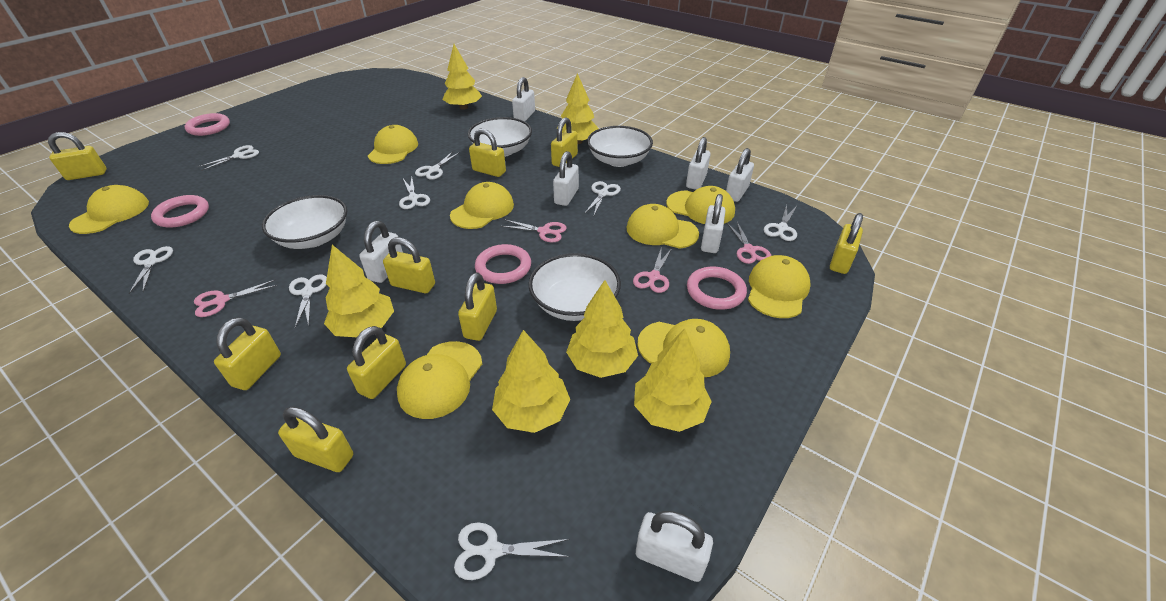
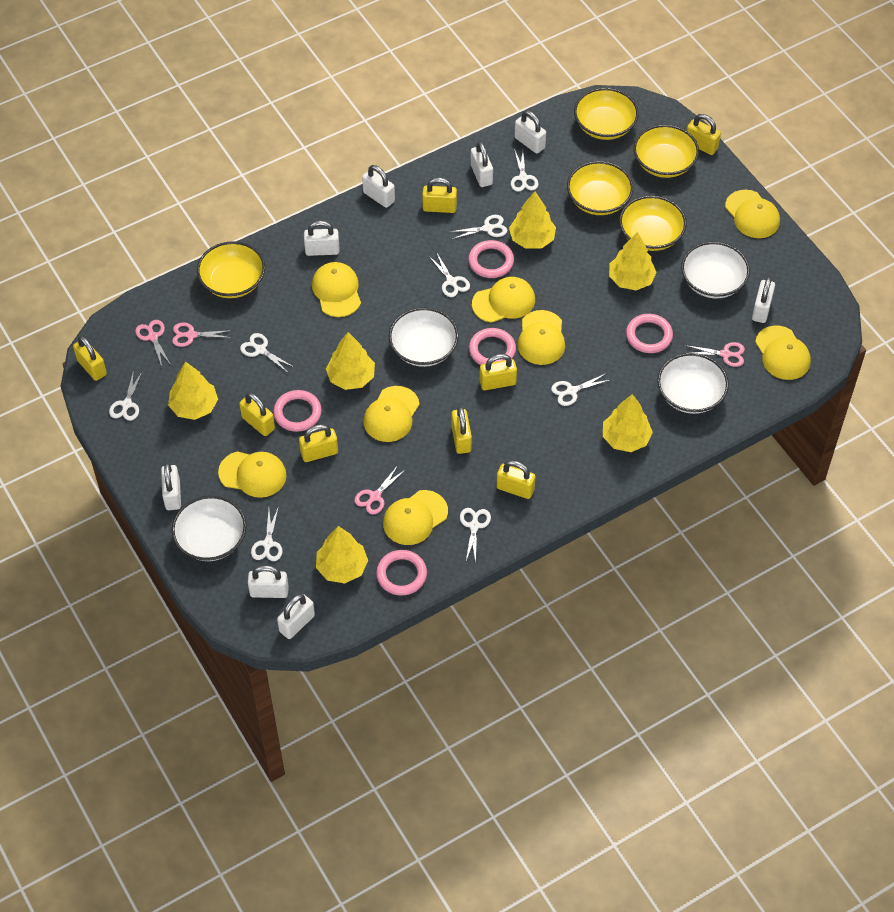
pink ring: [151,195,209,228] [185,113,230,136] [475,244,531,284] [687,267,747,310] = 4 -> [273,390,322,432] [376,550,427,596] [468,240,514,278] [469,328,516,365] [626,314,673,353] = 5
white padlock: [359,221,403,283] [512,77,535,121] [553,151,579,206] [636,511,713,582] [686,137,711,190] [701,194,725,253] [726,148,754,202] = 7 -> [161,463,181,510] [248,565,289,598] [277,594,315,639] [304,221,339,256] [362,165,395,208] [471,141,493,187] [514,110,546,154] [752,276,775,323] = 8
yellow bowl: none = 0 -> [197,241,265,298] [567,161,633,215] [574,88,639,140] [619,196,687,251] [633,125,699,178] = 5
yellow padlock: [48,132,107,180] [214,317,281,390] [278,407,353,472] [347,326,406,399] [383,238,435,293] [458,273,497,341] [469,129,506,177] [551,117,578,167] [830,213,863,274] = 9 -> [73,336,107,381] [239,393,275,436] [299,424,338,462] [422,177,457,213] [451,407,472,454] [480,354,517,390] [497,460,536,499] [687,114,721,155] = 8

